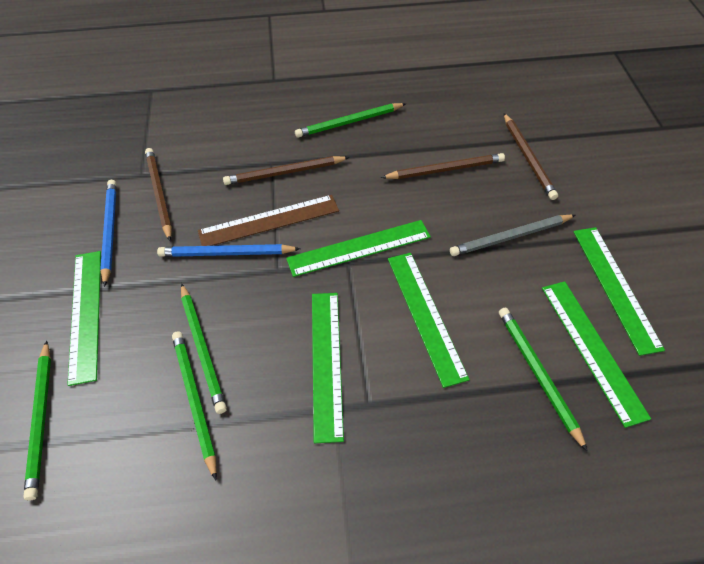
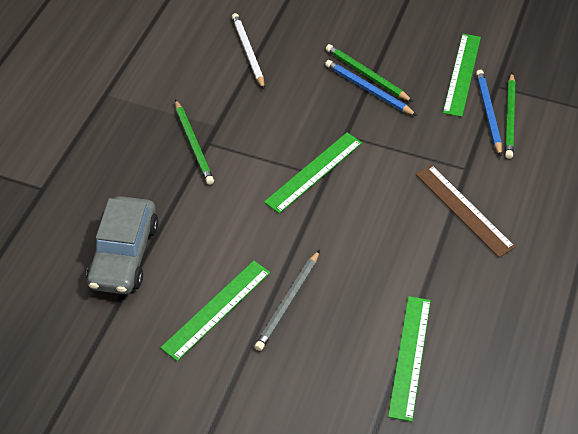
brown pencil: [145,148,172,241] [223,156,350,185] [381,153,505,179] [504,113,558,200] = 4 -> none = 0
green pencil: [23,340,51,501] [172,331,217,480] [181,283,227,414] [295,103,406,138] [499,307,588,452] = 5 -> [175,100,214,185] [326,44,413,102] [505,73,515,159] = 3
green ruler: [67,251,101,386] [286,220,431,277] [312,293,344,443] [388,253,470,388] [542,281,651,428] [573,227,665,356] = 6 -> [160,261,270,361] [264,132,362,214] [388,296,431,422] [443,34,481,117] = 4
grey car: none = 0 -> [86,196,158,294] = 1
white pencil: none = 0 -> [232,13,265,89] = 1

